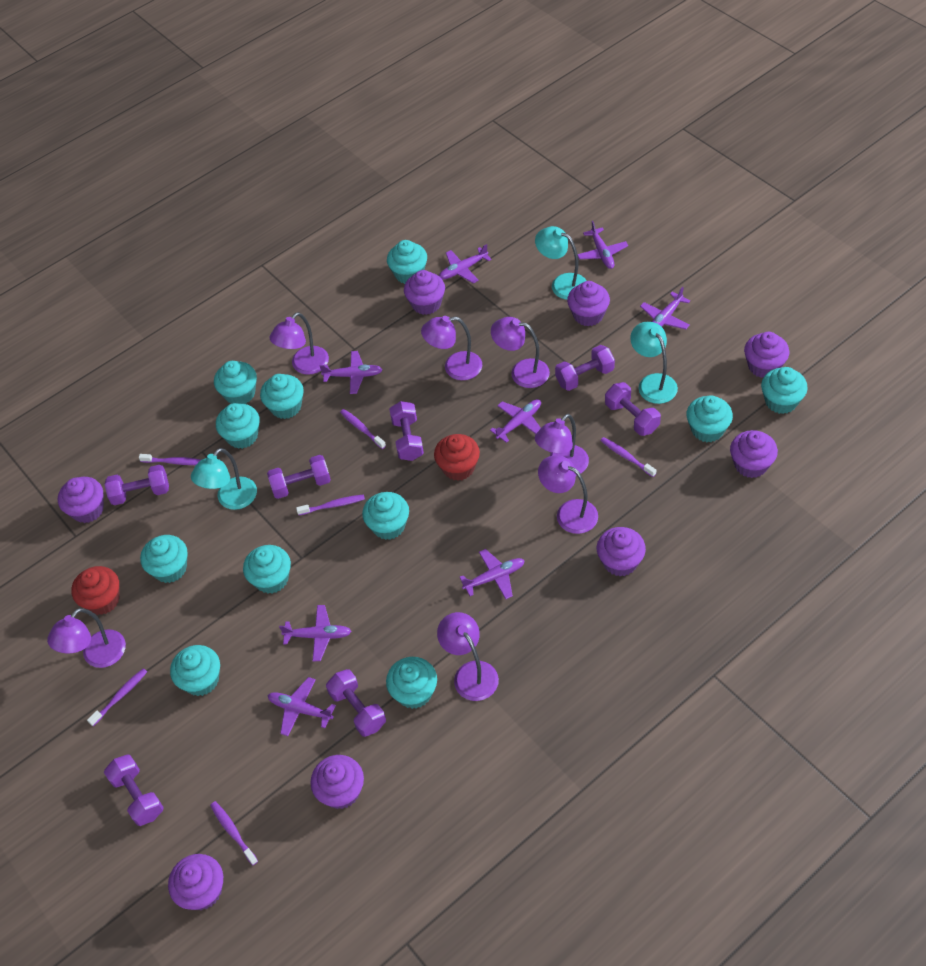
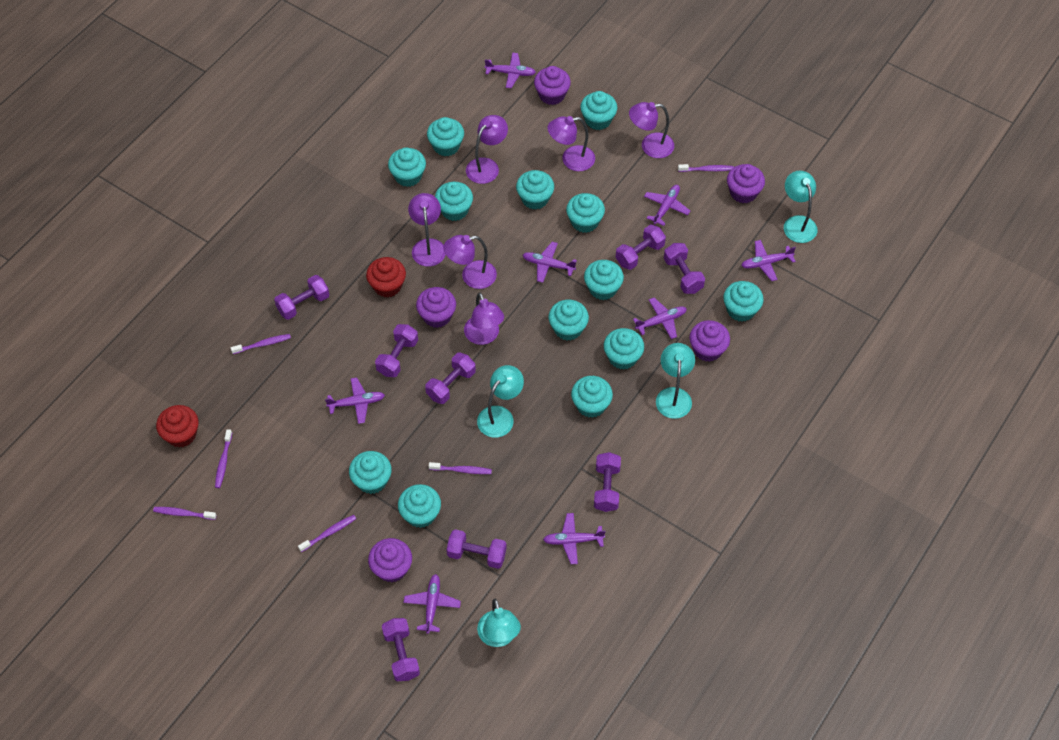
purple cupcake: [58,477,104,523] [168,854,223,910] [310,755,364,809] [404,270,445,315] [567,281,610,326] [597,527,646,577] [730,430,778,478] [744,332,789,378] = 8 -> [368,538,412,582] [416,287,456,328] [534,66,571,105] [690,320,730,362] [727,164,765,203] = 5
purple dumbbell: [104,465,169,505] [104,754,164,826] [267,455,331,499] [326,669,386,737] [389,401,424,461] [555,345,615,391] [605,382,661,436] = 7 -> [274,275,329,320] [375,324,418,377] [382,618,420,681] [425,353,476,404] [447,529,507,569] [594,452,621,512] [616,225,666,270] [664,243,705,294] = 8
purple lamp: [47,608,126,668] [269,312,329,375] [421,316,482,380] [437,612,499,701] [491,317,550,388] [535,414,589,476] [538,456,598,534] = 7 -> [408,193,446,266] [444,235,497,289] [464,293,504,345] [466,115,508,184] [548,116,595,171] [629,102,674,158] = 6
turquoise cupcake: [140,535,188,583] [170,645,220,696] [214,361,257,404] [216,403,260,449] [243,545,291,594] [260,374,304,419] [362,492,409,540] [386,657,437,709] [387,240,427,284] [686,395,733,442] [761,367,808,414] = 11 -> [349,451,392,494] [388,148,426,187] [398,484,441,528] [427,117,464,156] [435,182,473,221] [516,170,554,210] [549,300,589,341] [566,193,605,233] [571,376,613,418] [580,91,617,130] [584,260,624,300] [604,328,644,370] [723,281,764,322] = 13
turquoise lamp: [191,448,257,510] [535,226,587,300] [630,322,678,404] = 3 -> [477,365,524,438] [477,599,521,647] [656,343,695,419] [784,171,817,243] = 4

